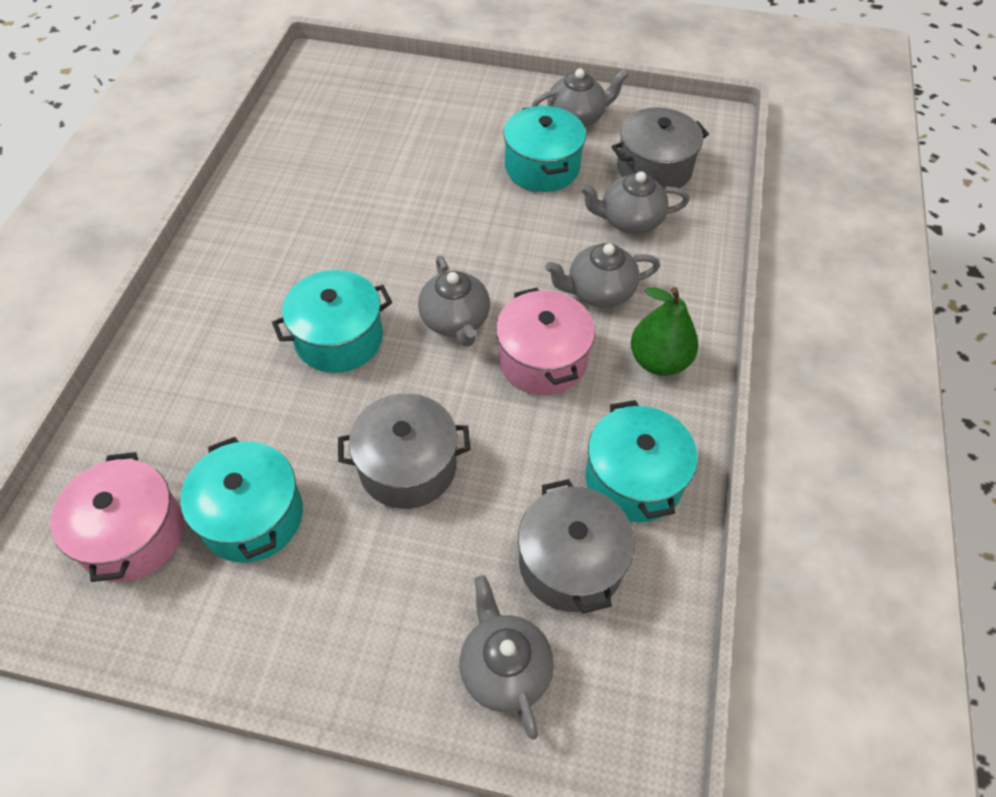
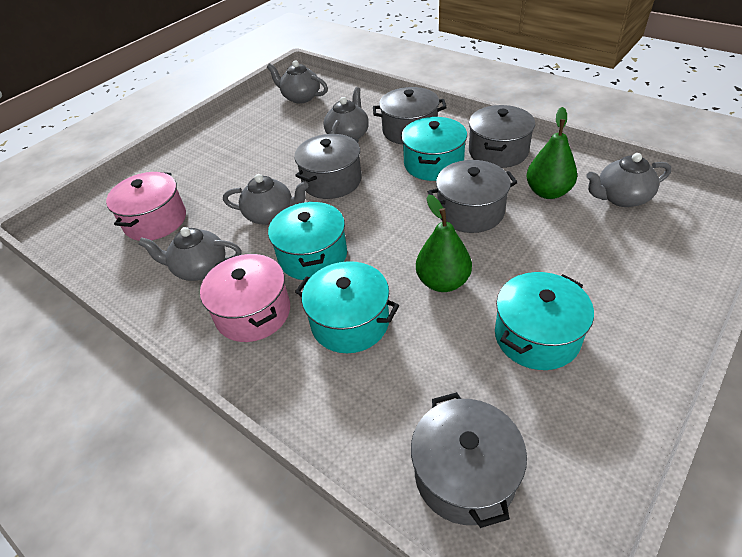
green pear: [631,287,698,376] = 1 -> [416,194,472,292] [527,107,577,199] = 2
grey pot: [338,393,471,509] [518,479,635,613] [611,107,709,189] = 3 -> [294,134,362,199] [373,87,447,145] [411,392,527,528] [428,160,518,233] [469,105,535,168] = 5

